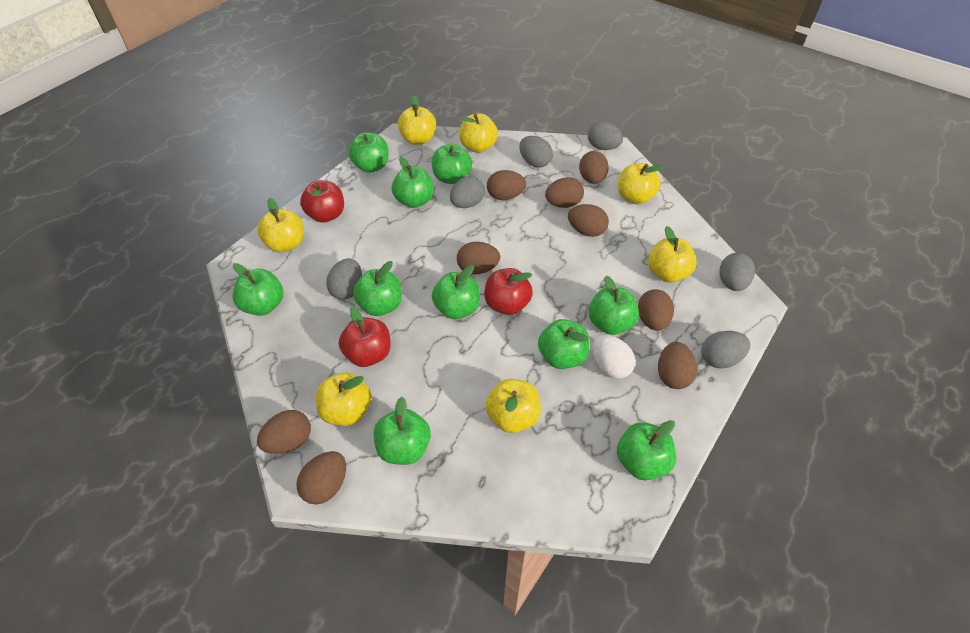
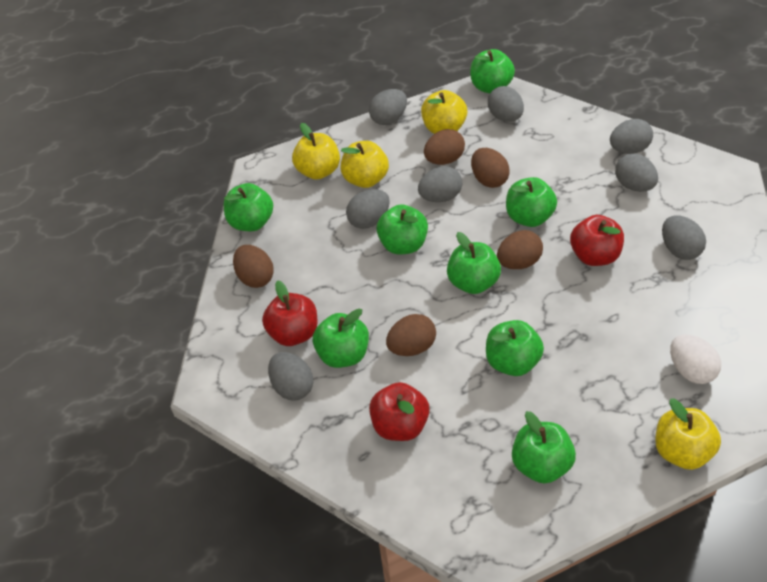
brown egg: [257,410,311,454] [296,451,346,505] [457,242,500,275] [487,170,526,200] [545,177,584,208] [568,204,609,237] [579,151,609,184] [638,289,674,331] [658,342,697,389] = 9 -> [233,245,274,288] [386,314,436,356] [424,129,465,165] [471,148,510,188] [497,230,543,269] = 5
green apple: [233,263,284,316] [348,132,389,173] [353,261,402,316] [374,397,431,465] [392,157,434,208] [432,144,472,184] [432,265,480,319] [538,319,589,369] [589,276,639,335] [617,420,676,480] = 10 -> [224,183,273,231] [313,309,369,368] [376,204,428,255] [447,232,501,294] [470,49,515,93] [486,320,544,376] [506,177,557,227] [512,411,576,484] = 8
grey egg: [326,258,362,300] [450,176,485,208] [519,136,553,168] [588,121,623,150] [701,331,750,368] [720,253,755,291] = 6 -> [268,352,313,400] [346,189,390,229] [369,89,407,125] [418,166,462,202] [488,86,524,122] [610,119,653,154] [615,153,658,192] [662,215,706,260] = 8
yellow apple: [257,198,304,253] [316,372,372,426] [398,95,436,145] [459,114,498,153] [486,379,541,433] [618,163,664,204] [648,226,697,283] = 7 -> [292,123,340,180] [340,141,389,188] [421,90,467,134] [655,398,721,470] = 4

